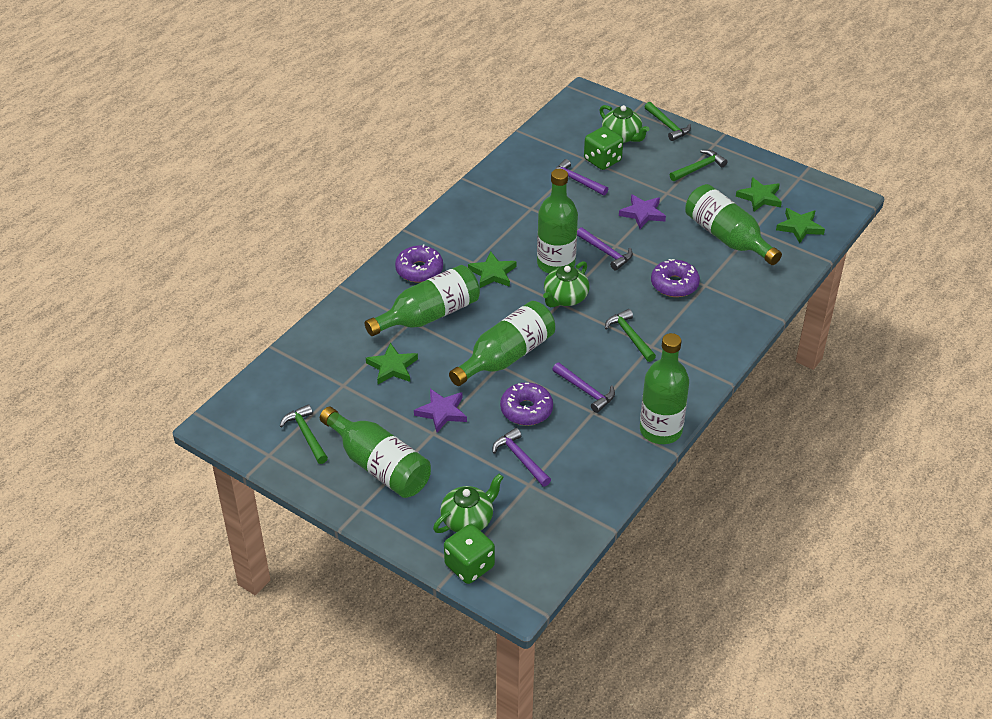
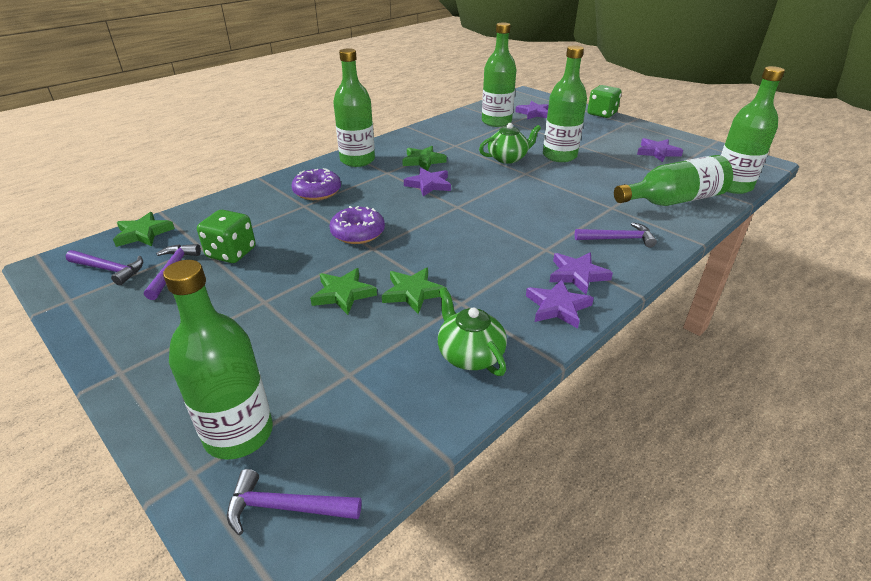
green hammer: [280,404,328,464] [605,309,656,362] [645,102,691,141] [670,150,727,181] = 4 -> none = 0
green teapot: [433,474,504,533] [543,261,589,307] [600,105,649,143] = 3 -> [438,287,507,376] [479,123,541,164] = 2
purple donut: [395,244,443,283] [500,382,553,426] [651,259,700,297] = 3 -> [292,168,341,200] [329,206,385,244] = 2
purple star: [414,389,467,433] [619,194,666,229] = 2 -> [404,168,451,196] [515,101,549,120] [526,279,594,328] [549,252,613,294] [637,138,683,162] = 5

